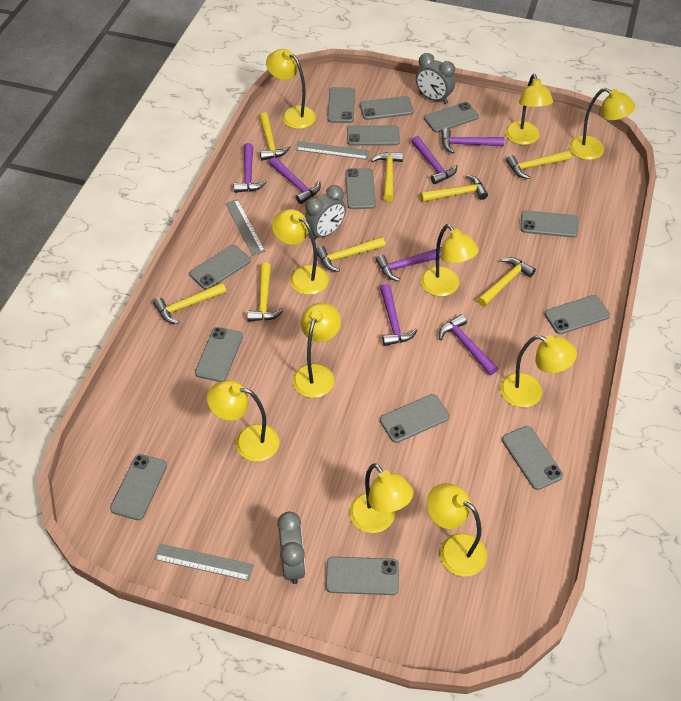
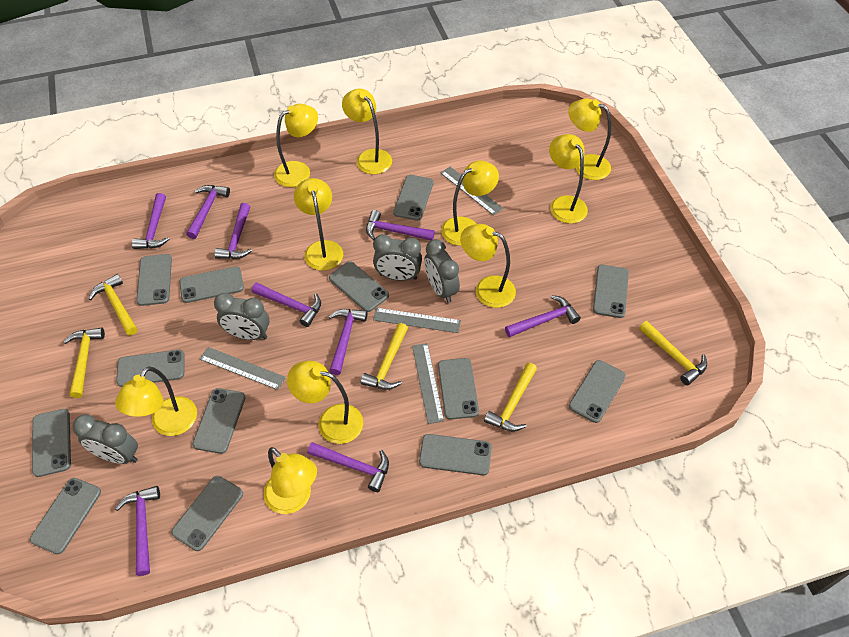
grey clock: [277,512,306,584] [305,185,346,240] [416,53,455,104] = 3 -> [72,414,138,464] [214,293,270,340] [373,234,422,281] [424,239,460,303] = 4
grey ruler: [154,544,254,581] [225,199,266,256] [296,141,370,160] = 3 -> [200,347,286,390] [373,308,461,333] [412,343,444,424] [441,167,503,216] = 4
purple hammer: [234,143,267,193] [269,157,321,204] [376,247,442,281] [380,284,418,346] [411,136,457,184] [439,314,498,375] [441,128,504,153] = 7 -> [115,486,160,576] [132,193,169,249] [186,185,230,239] [214,203,252,259] [252,282,321,327] [307,442,389,492] [329,309,368,375] [366,210,435,240] [505,295,581,337] = 9
yellow hammer: [153,283,226,324] [247,263,284,321] [259,112,290,161] [317,237,385,272] [371,152,403,202] [420,175,488,202] [478,257,536,307] [506,150,571,179] = 8 -> [63,328,105,398] [89,274,137,335] [361,323,408,390] [484,363,537,432] [639,321,707,385] = 5

